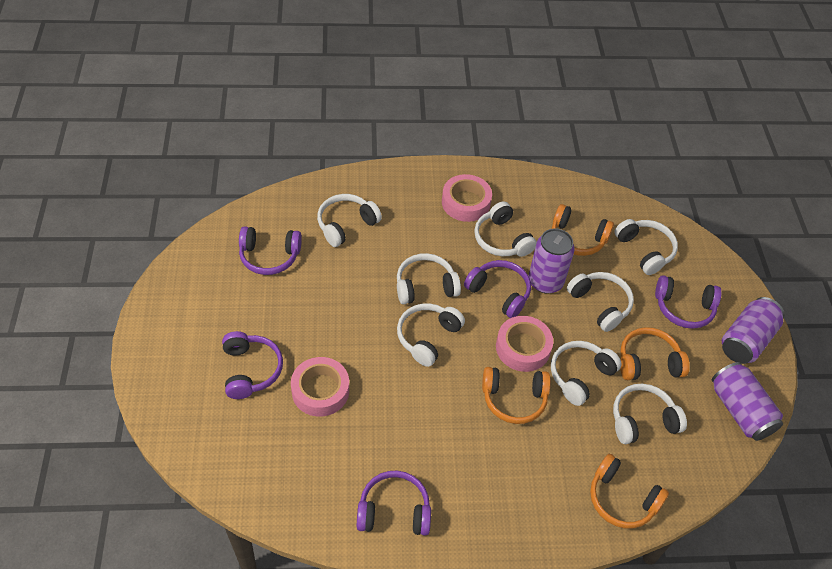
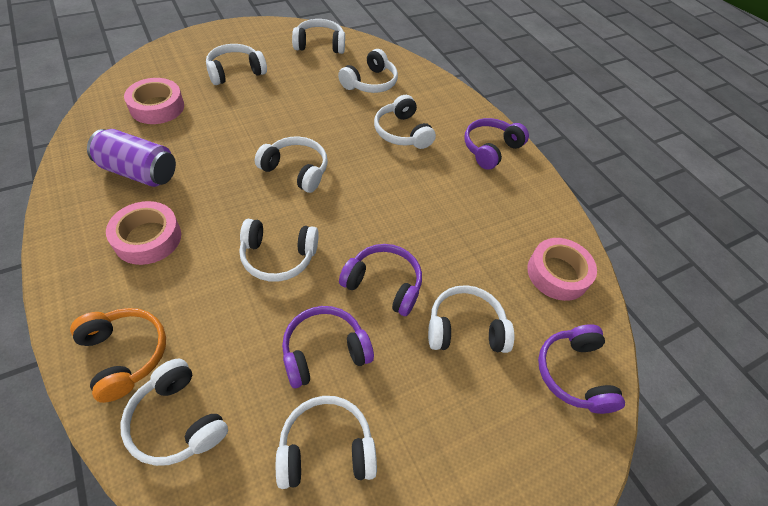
orange headphones: [482,367,551,424] [552,204,614,256] [590,454,669,529] [620,327,690,380] = 4 -> [70,308,166,403] = 1
purple can: [528,228,575,294] [712,362,783,441] [722,297,785,364] = 3 -> [87,129,176,187] = 1
purple headphones: [222,331,283,399] [239,226,302,275] [357,471,431,535] [464,260,531,318] [655,275,721,329] = 5 -> [282,306,374,388] [339,244,422,316] [464,118,529,170] [538,324,625,414] = 4
white headphones: [317,194,382,247] [397,253,461,305] [397,303,465,367] [474,201,537,257] [551,341,622,406] [567,272,634,332] [613,384,687,444] [614,219,678,275] = 8 -> [121,359,228,466] [206,44,267,85] [239,219,319,282] [255,136,328,193] [276,396,377,489] [292,19,345,54] [338,49,398,93] [374,95,436,149] [428,285,515,353] = 9

